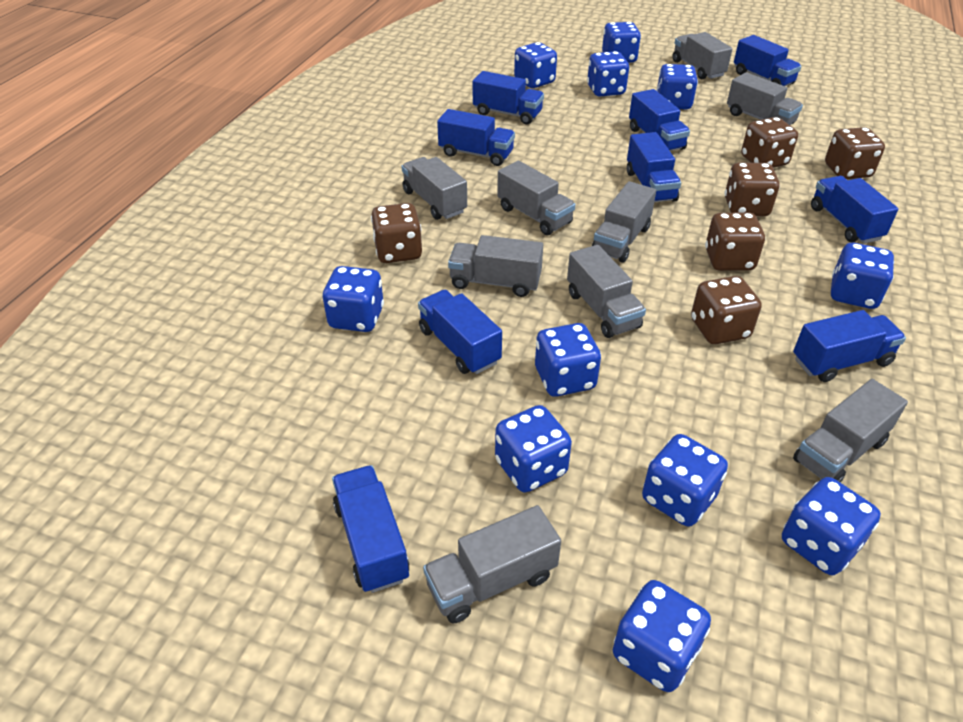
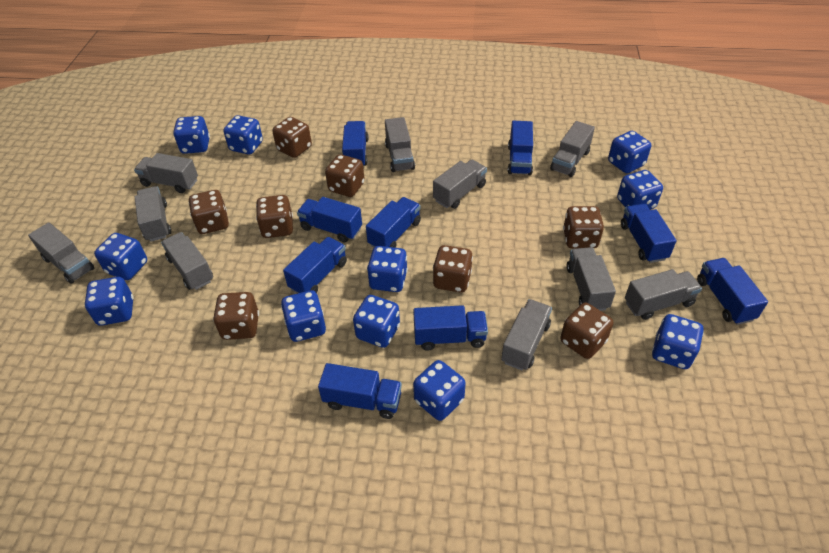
brown dice: [371,203,422,263] [691,276,762,344] [705,212,765,271] [725,162,780,216] [741,117,798,168] [825,127,885,179] = 6 -> [188,190,229,234] [213,292,259,340] [256,195,293,238] [272,117,312,158] [325,154,365,197] [433,245,473,293] [560,303,613,359] [563,206,604,248] = 8
grey truck: [402,157,467,220] [423,505,561,624] [448,235,543,297] [497,161,575,235] [567,245,646,338] [592,181,656,262] [673,32,732,79] [727,72,803,125] [793,379,908,483] = 9 -> [28,222,94,284] [134,153,198,193] [135,186,171,242] [161,232,213,290] [385,117,415,172] [433,160,487,209] [501,299,552,371] [550,121,595,177] [566,247,616,311] [625,269,702,320] = 10

